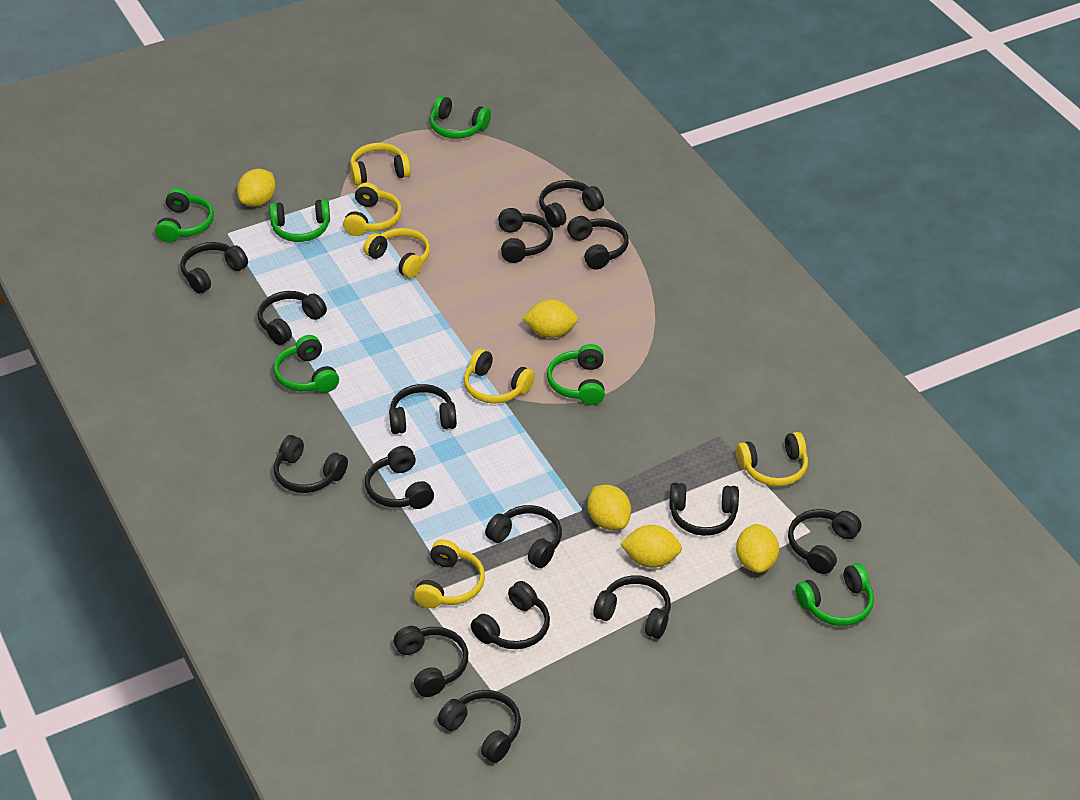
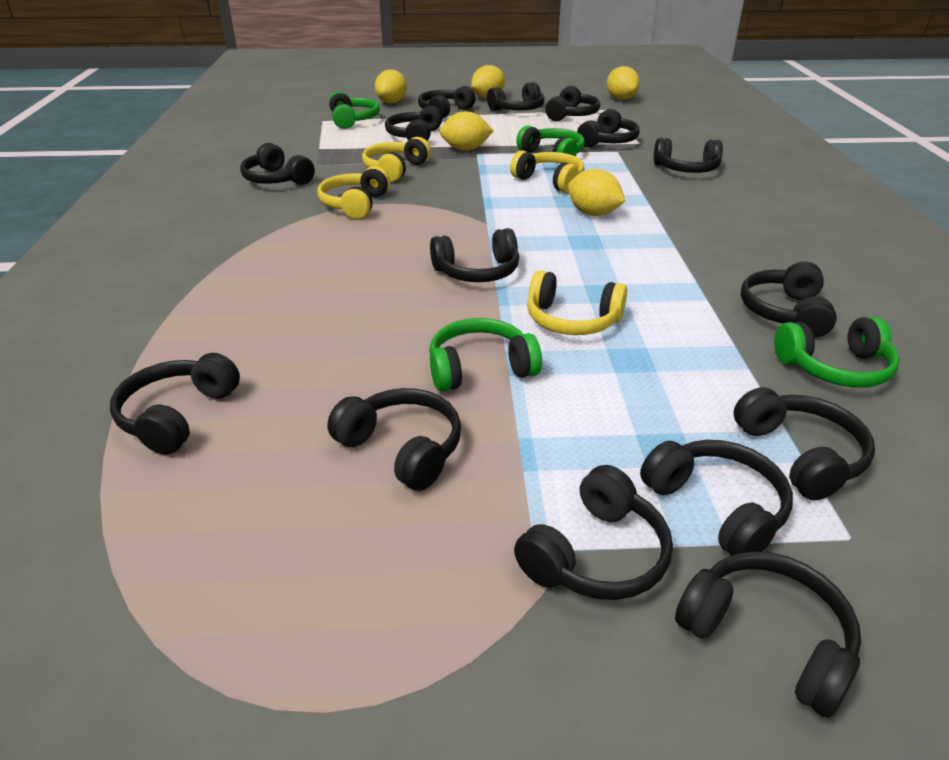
green headphones: [156,188,214,242] [269,199,330,242] [274,335,339,393] [430,96,491,139] [547,344,605,405] [795,563,874,626] = 6 -> [329,91,380,129] [429,318,542,392] [516,125,585,164] [774,316,900,388] = 4
yellow headphones: [343,183,402,236] [350,143,411,185] [363,228,430,278] [414,539,485,608] [464,349,535,404] [736,432,808,486] = 6 -> [317,166,390,219] [362,137,431,182] [510,150,585,193] [527,270,627,335] = 4

